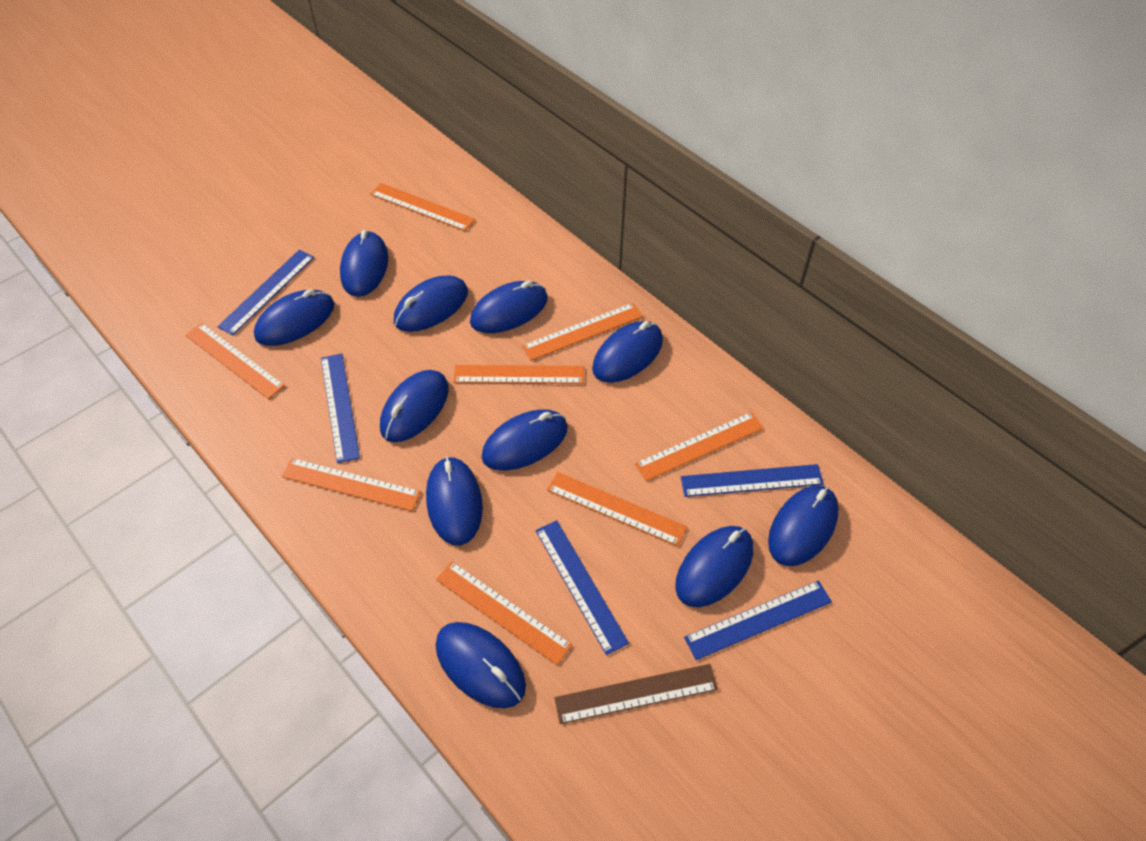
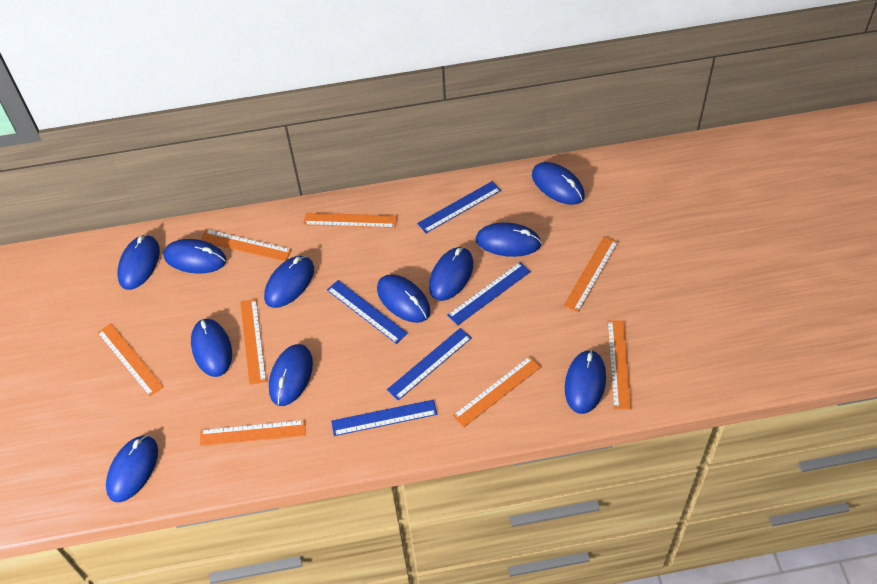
brown ruler: [554,664,718,724] = 1 -> none = 0

